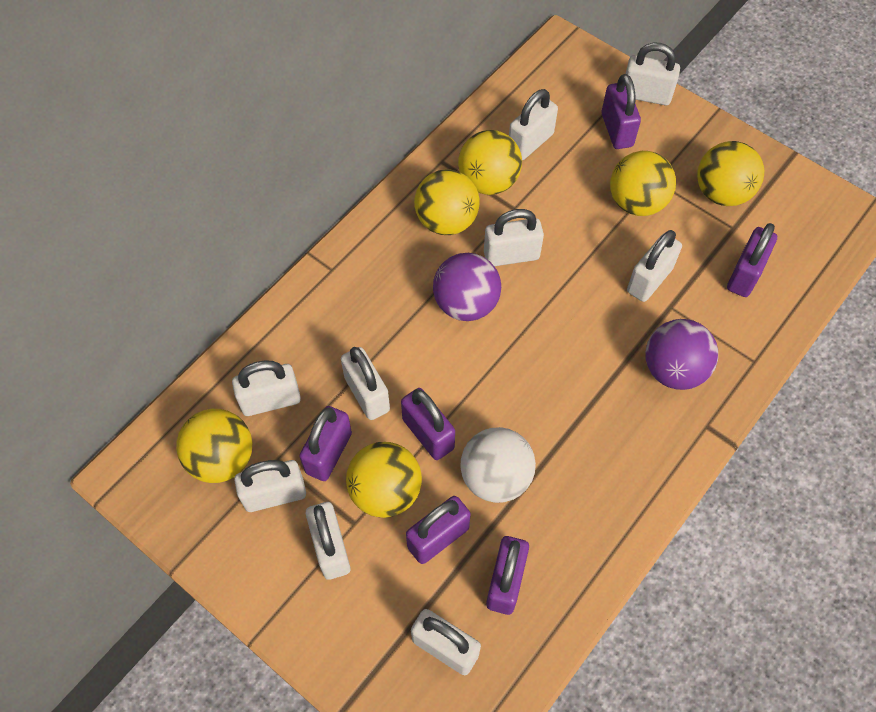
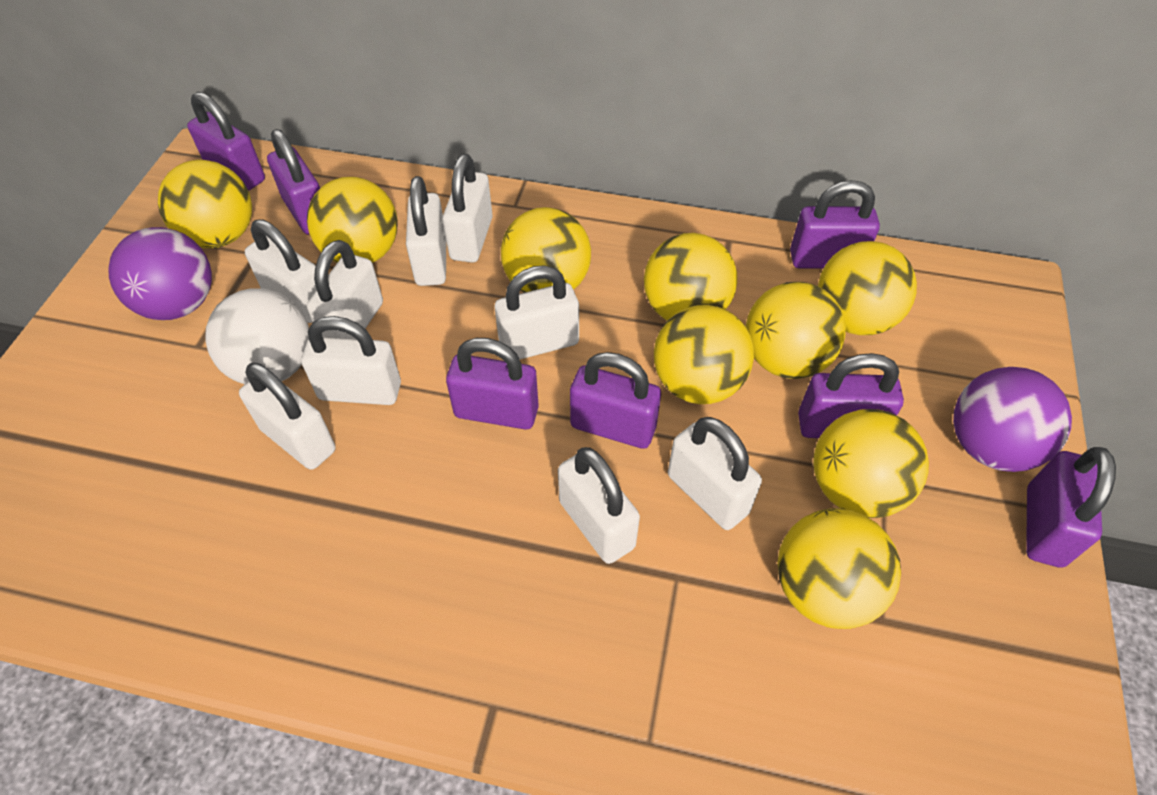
purple padlock: [299,406,352,481] [401,388,455,460] [406,496,471,564] [486,536,529,615] [602,74,641,149] [727,223,777,297] = 6 -> [187,92,265,191] [267,129,320,235] [446,338,539,430] [570,352,661,449] [790,180,880,269] [798,353,904,438] [1026,447,1116,568] = 7
yellow ball: [176,409,252,483] [346,442,422,518] [414,169,480,235] [458,130,522,195] [610,151,676,216] [697,141,764,206] = 6 -> [158,160,252,248] [307,177,398,263] [501,207,591,293] [644,233,737,321] [654,305,754,404] [746,282,846,379] [777,508,901,629] [813,409,929,518] [818,241,917,335] = 9

